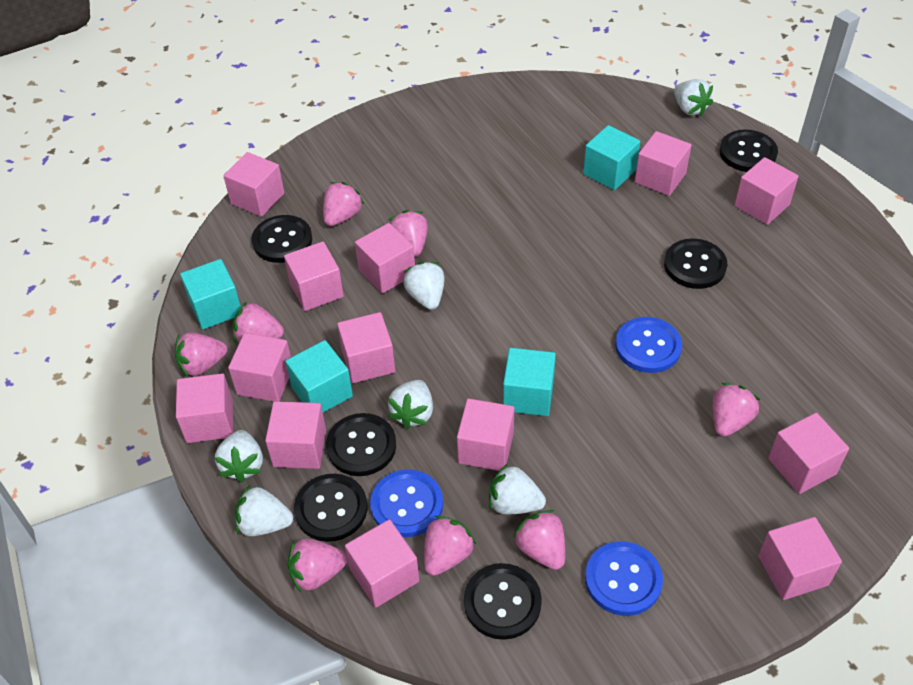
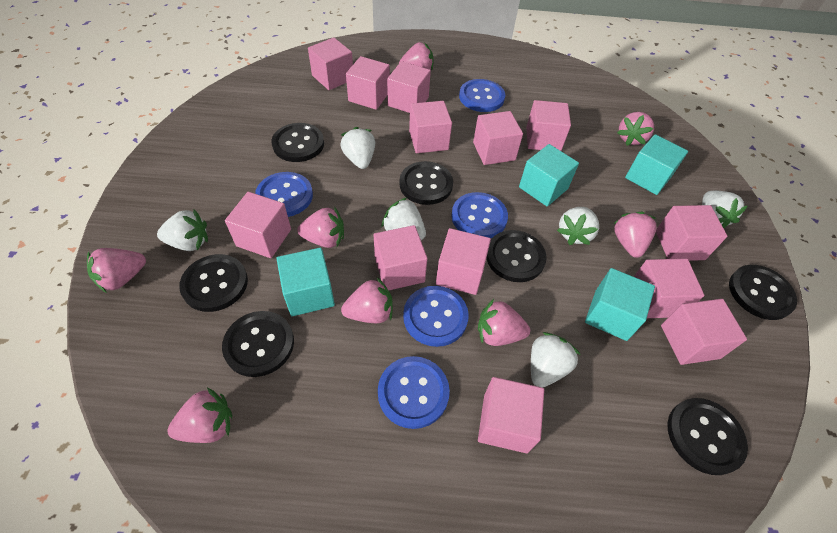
black button: [252,215,312,263] [294,474,367,542] [326,413,396,476] [464,563,542,640] [664,238,727,289] [720,129,778,172] = 6 -> [179,254,248,312] [222,311,294,377] [271,123,324,162] [400,161,453,205] [486,230,547,282] [667,398,748,475] [729,265,797,320] = 7
blue button: [370,469,443,537] [585,541,663,616] [615,317,682,373] = 3 -> [255,172,313,217] [378,356,450,429] [403,286,469,347] [451,192,508,238] [459,79,505,112] = 5

